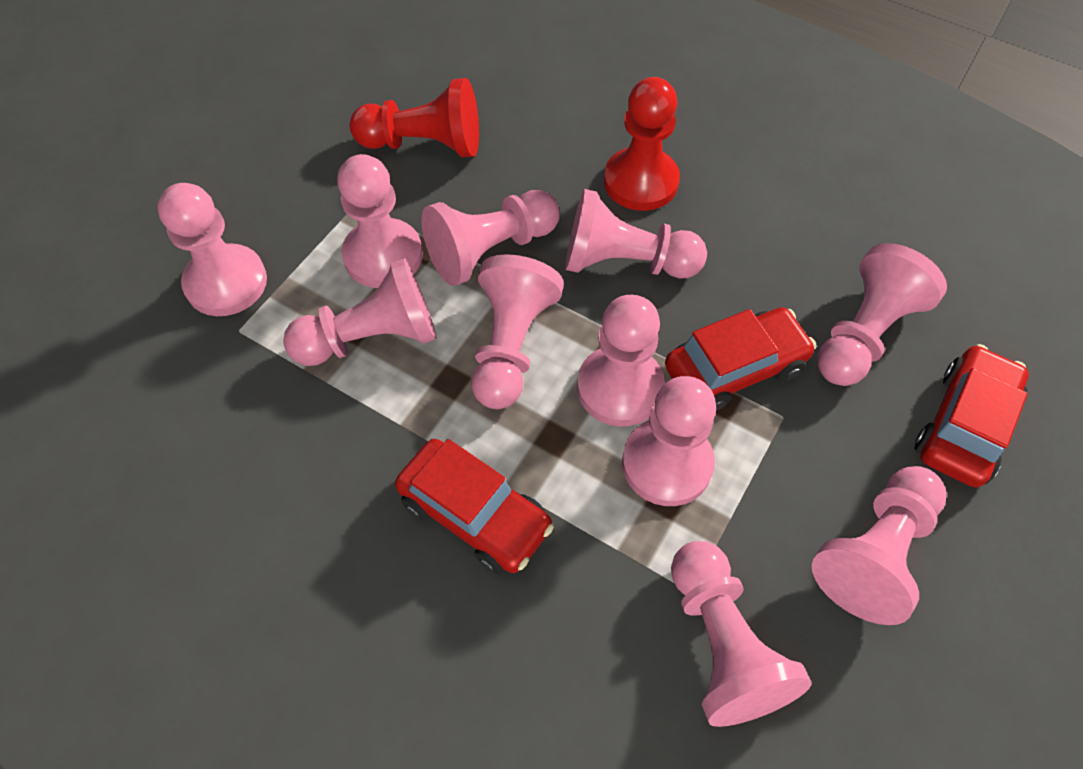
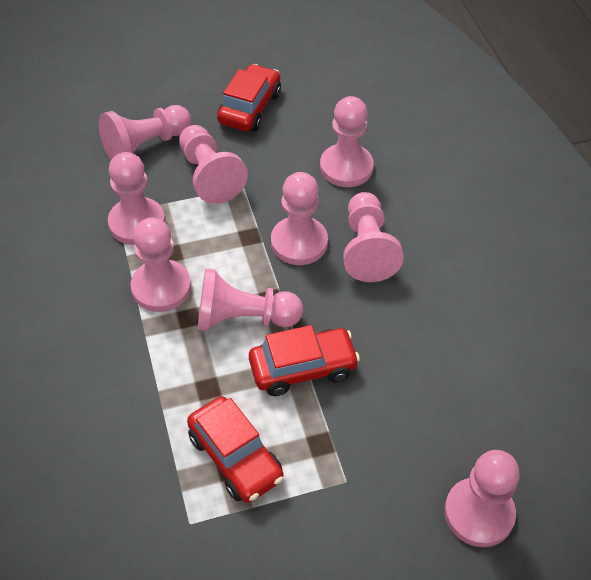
pink pawn: [157,183,267,316] [283,258,437,366] [337,154,423,288] [421,190,560,286] [471,254,564,409] [565,189,707,279] [577,295,665,427] [622,376,716,506] [671,541,811,727] [812,466,947,625] [817,243,947,386] = 11 -> [99,105,191,160] [108,152,165,245] [131,217,191,312] [179,125,248,204] [198,268,303,331] [271,172,328,265] [320,96,374,187] [343,192,404,282] [444,450,520,547] = 9
red pawn: [350,78,479,158] [604,77,680,211] = 2 -> none = 0

